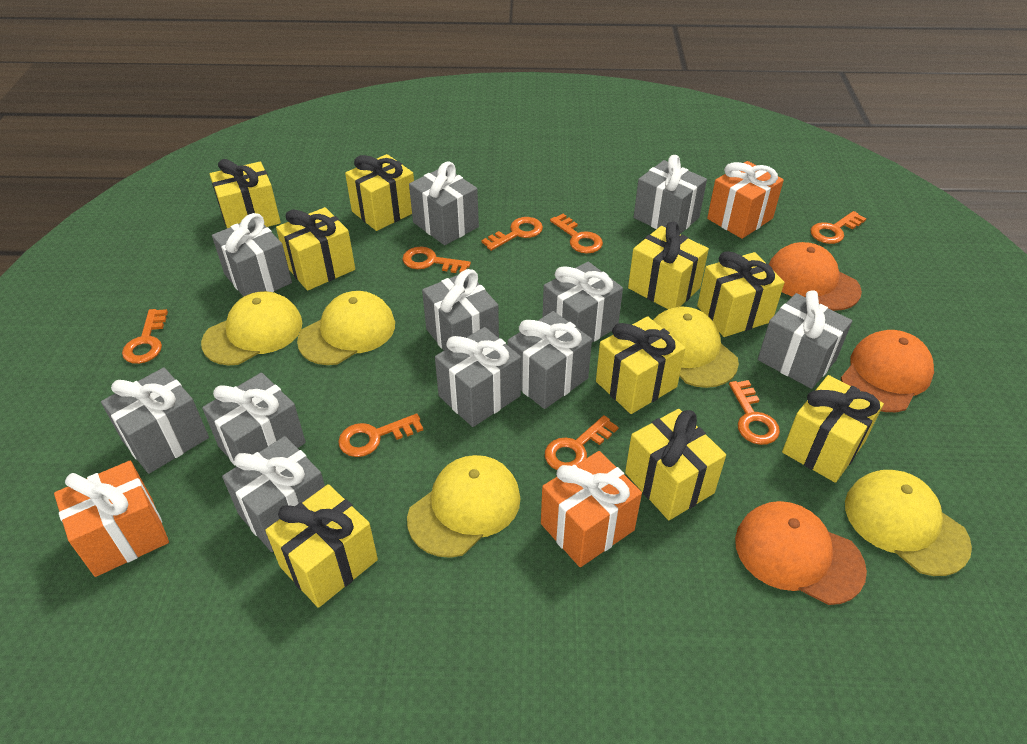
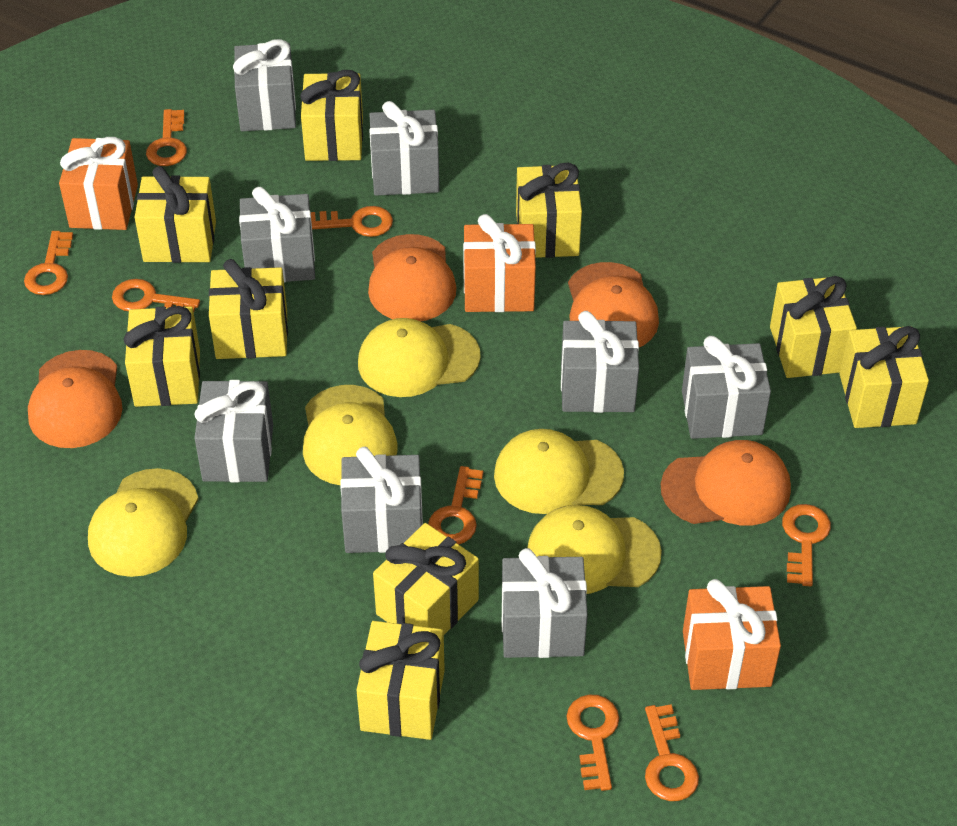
grey gift: [101,368,209,474] [202,373,306,465] [212,213,292,297] [222,436,325,552] [409,162,479,245] [422,269,499,350] [435,327,521,427] [507,311,592,409] [542,262,623,342] [634,155,707,234] [758,290,852,389] = 11 -> [194,380,273,482] [233,39,296,131] [239,187,315,283] [340,447,423,553] [369,101,439,196] [502,548,588,658] [561,311,639,413] [682,336,771,439] = 8
orange cap: [735,501,867,605] [769,242,862,311] [841,330,934,412] = 3 -> [28,350,122,448] [368,234,456,321] [568,262,659,347] [661,440,791,525] = 4

